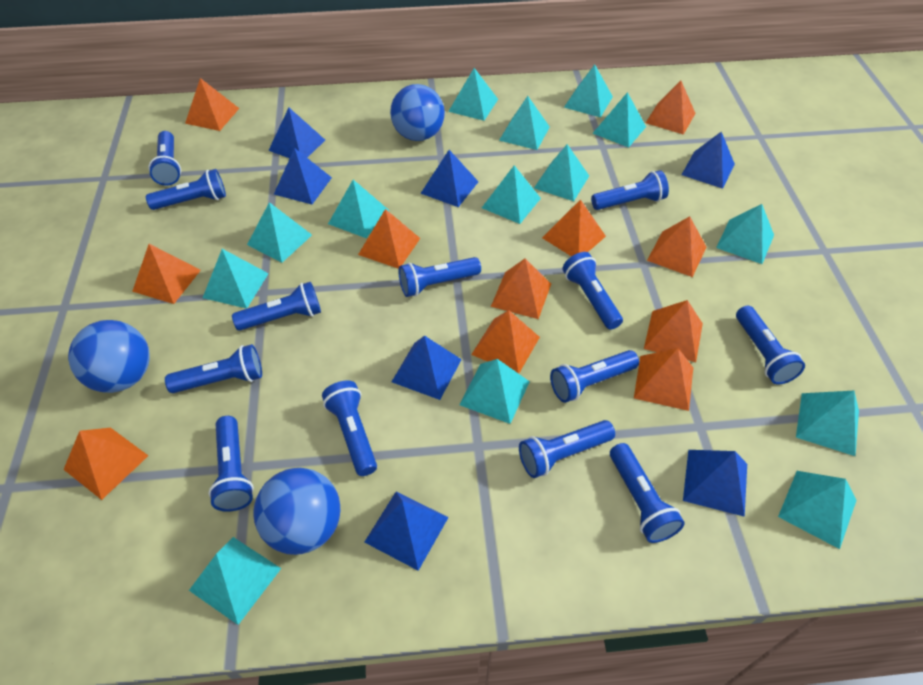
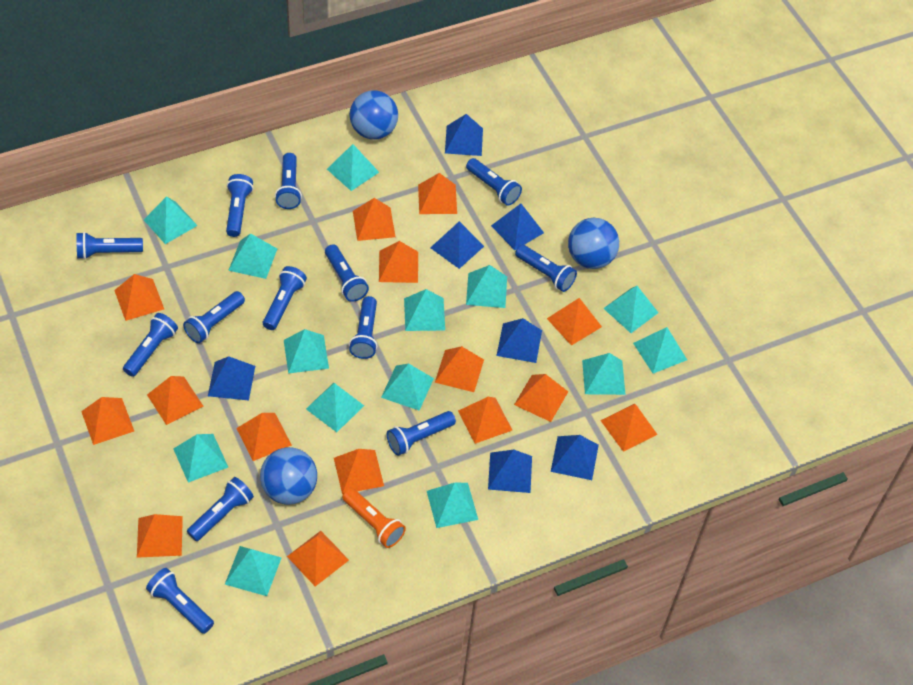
orange flashlight: none = 0 -> [342,488,406,548] = 1
orange pyramid: [63,428,148,500] [132,244,201,304] [185,78,239,131] [358,209,420,269] [471,310,540,374] [491,258,551,319] [542,199,606,256] [634,348,693,411] [644,300,703,362] [646,81,696,135] [647,216,707,277] = 11 -> [81,397,134,445] [114,274,164,321] [137,514,183,558] [147,376,203,425] [236,413,292,461] [287,531,349,587] [334,449,384,494] [353,198,396,241] [379,241,418,283] [418,173,457,214] [435,346,484,392] [458,397,512,444] [514,374,568,422] [547,298,602,346] [600,404,658,452] = 15

